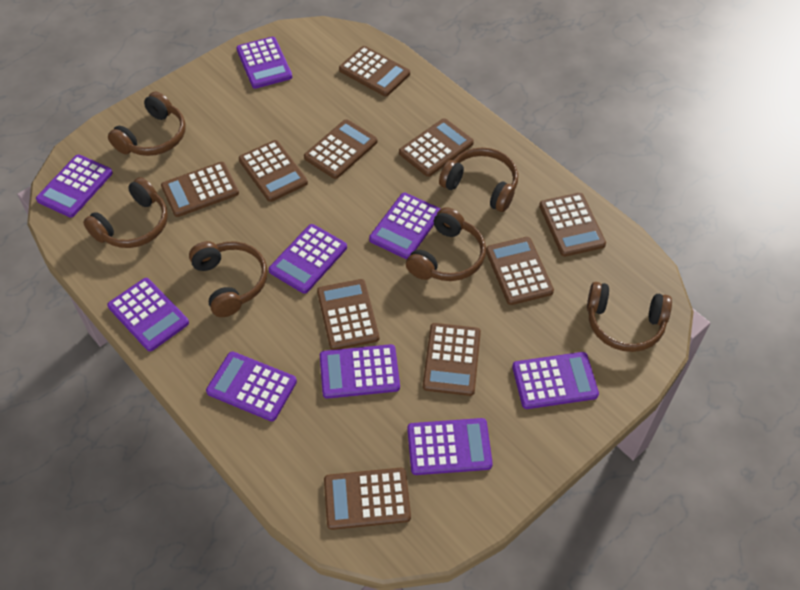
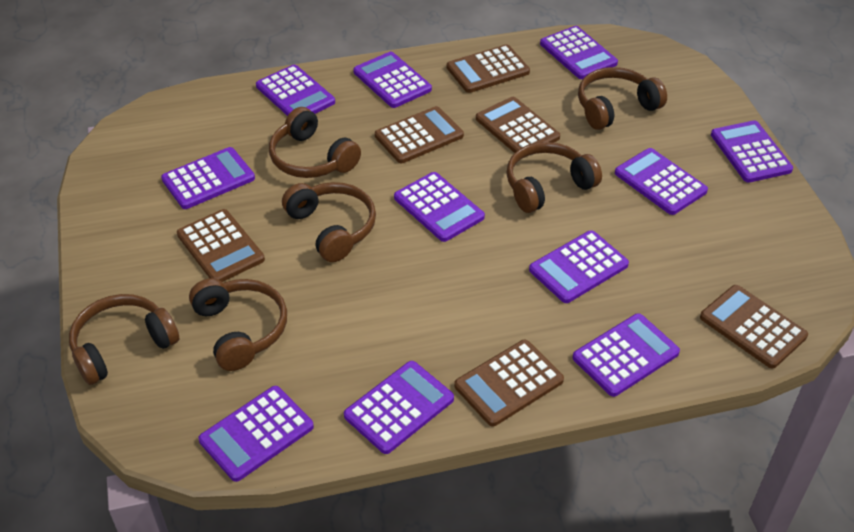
brown calculator: [161,162,239,217] [239,140,308,202] [304,119,378,179] [317,279,379,350] [324,468,411,530] [339,46,410,96] [399,119,474,177] [423,323,481,396] [486,237,554,305] [539,193,606,257] = 10 -> [177,209,265,282] [375,106,464,163] [447,44,530,93] [454,340,564,426] [476,97,560,158] [700,285,808,369] = 6
purple calculator: [36,155,113,218] [107,278,189,351] [206,351,297,421] [236,37,292,89] [269,224,347,294] [320,344,400,399] [369,193,440,259] [407,418,493,475] [512,352,599,409] = 9 -> [161,147,255,209] [198,386,314,482] [256,65,335,116] [344,361,454,454] [353,52,432,108] [394,172,485,242] [529,230,629,303] [540,26,618,79] [573,313,680,397] [615,148,708,215] [711,120,793,183] = 11

